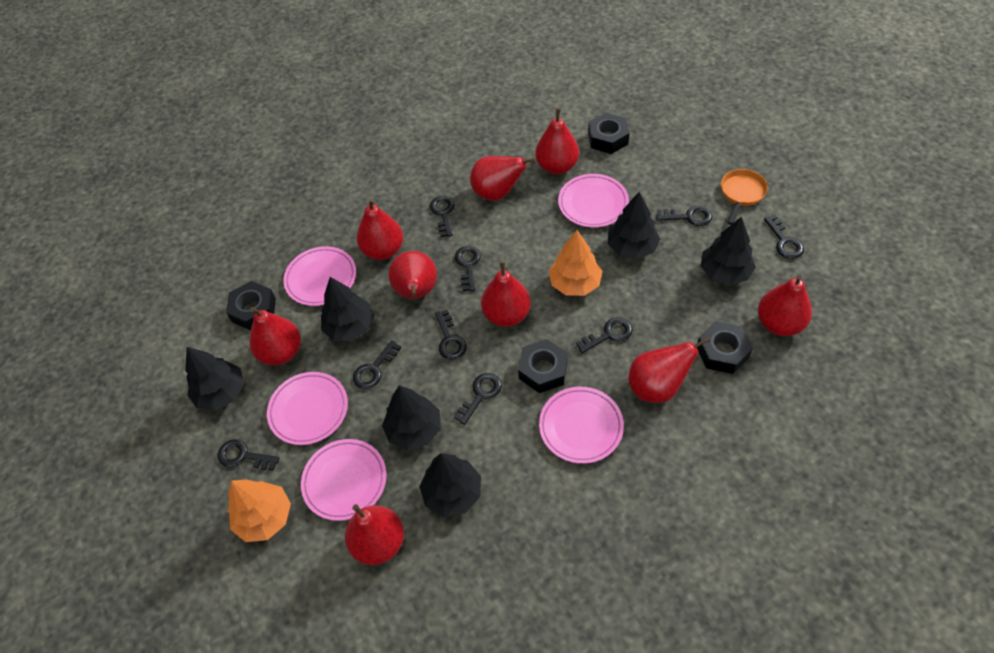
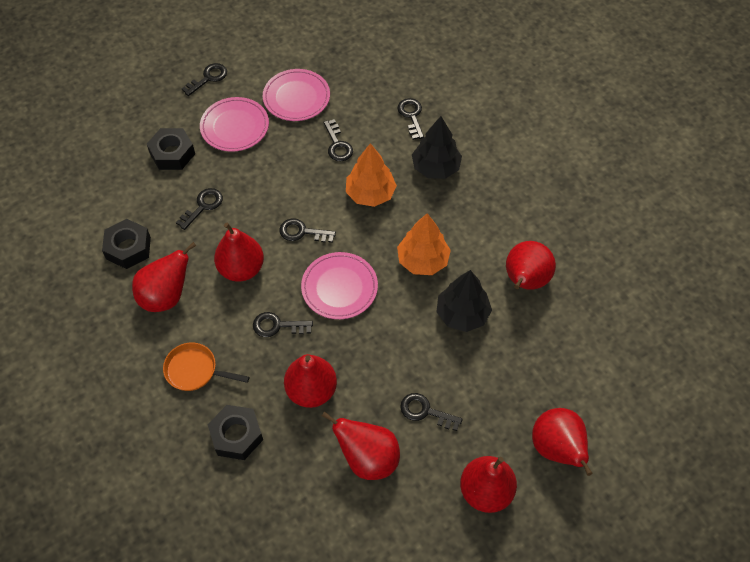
black key: [218,439,279,471] [353,340,401,389] [430,196,455,237] [435,310,467,360] [454,373,502,425] [455,246,481,291] [576,317,633,353] [656,206,712,226] [764,215,804,259] = 9 -> [176,188,223,230] [182,63,227,96] [253,312,313,337] [279,218,336,243] [323,119,353,161] [398,98,424,140] [401,393,463,431] = 7
black nut: [226,281,276,330] [518,339,568,393] [588,112,630,154] [697,321,753,374] = 4 -> [102,219,151,269] [147,128,195,170] [208,405,263,460] = 3
black tree: [185,347,244,411] [321,277,374,341] [382,385,441,450] [419,453,481,517] [608,192,660,259] [701,217,756,285] = 6 -> [412,116,462,179] [437,270,492,332] = 2
pink plate: [267,372,348,445] [283,246,356,306] [301,439,387,521] [539,387,624,464] [558,174,629,228] = 5 -> [200,97,269,152] [263,69,330,121] [301,252,378,319] = 3
red pear: [249,307,301,365] [345,504,404,565] [357,198,403,260] [388,251,437,299] [470,156,536,201] [481,261,531,327] [535,108,579,174] [628,337,710,403] [758,275,812,336] = 9 -> [132,242,196,312] [214,223,264,282] [284,354,337,408] [322,411,400,480] [460,456,517,513] [506,241,556,290] [532,408,592,476] = 7

